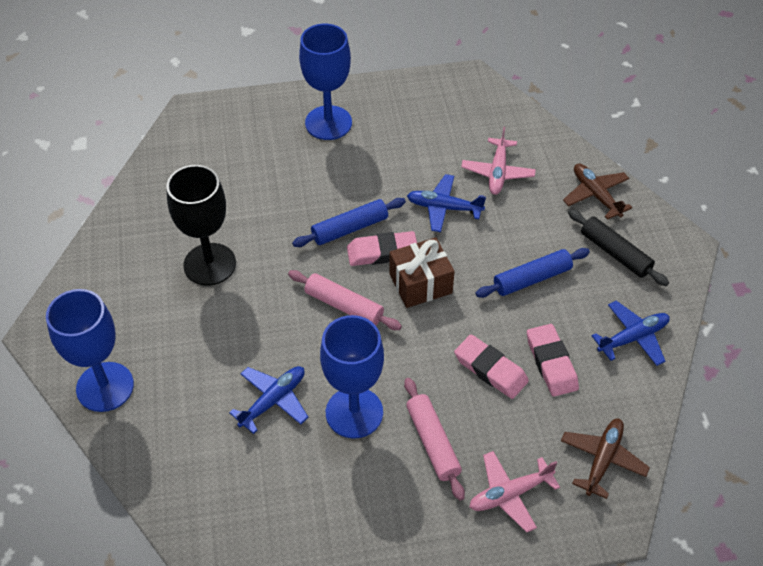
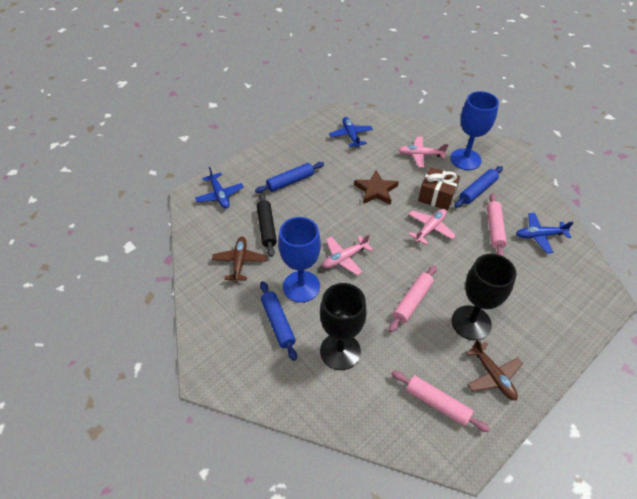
black goblet: [166,165,236,286] = 1 -> [320,283,367,370] [452,254,517,340] = 2
blue goblet: [46,289,134,412] [299,24,352,140] [320,315,384,439] = 3 -> [278,217,321,303] [450,91,499,170] = 2
blue rolling pin: [292,198,406,247] [475,248,590,298] = 2 -> [255,162,324,193] [260,281,297,361] [454,166,503,208] = 3
brown star: none = 0 -> [354,170,399,205] = 1
pink eraser: [347,231,417,266] [454,334,529,399] [527,324,579,397] = 3 -> none = 0
pink plane: [461,127,536,195] [469,451,560,533] = 2 -> [322,234,373,276] [398,136,448,168] [408,209,456,245] = 3
pink rolling pin: [288,270,402,330] [404,378,465,501] = 2 -> [389,265,437,332] [391,370,490,432] [487,194,507,256] = 3

